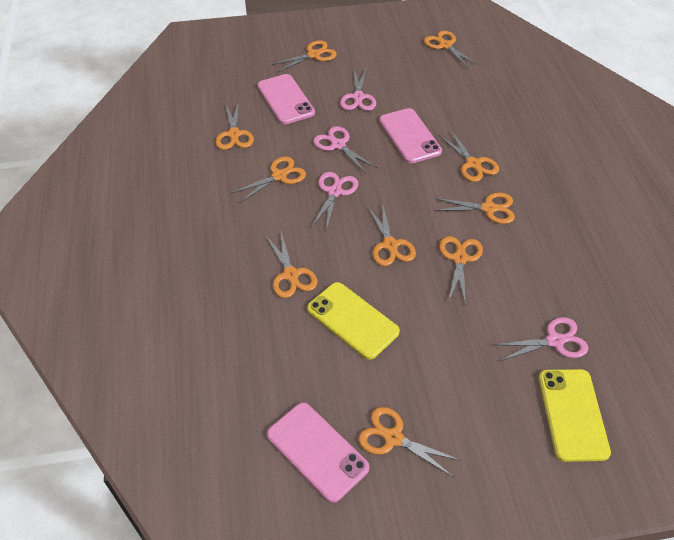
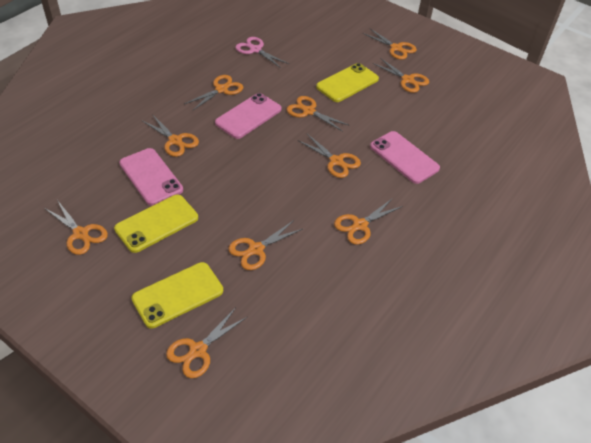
pink scissors: [311,172,358,232] [313,126,377,174] [340,67,376,111] [494,317,588,361] = 4 -> [235,37,289,68] = 1
yellow phone: [307,282,400,360] [539,369,611,462] = 2 -> [114,195,198,253] [131,262,223,328] [316,63,379,102] = 3

